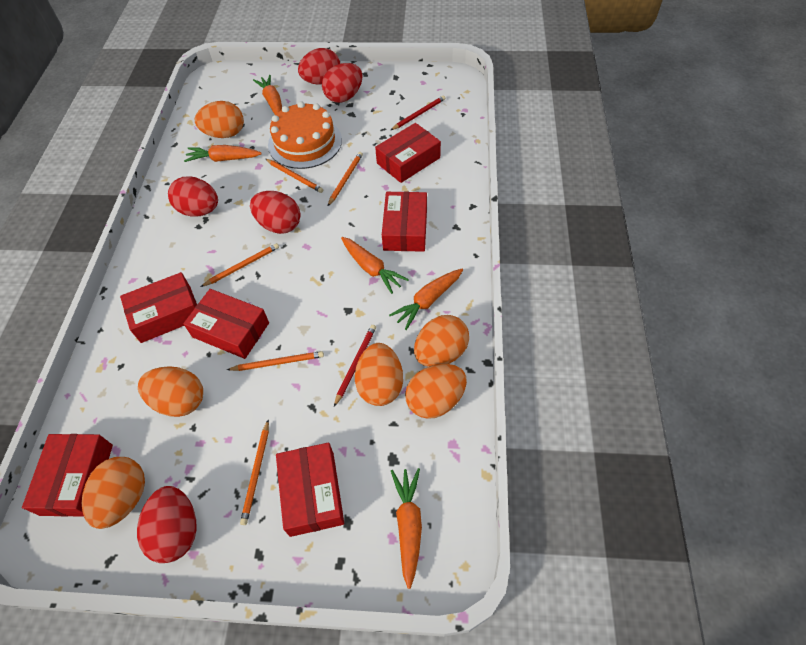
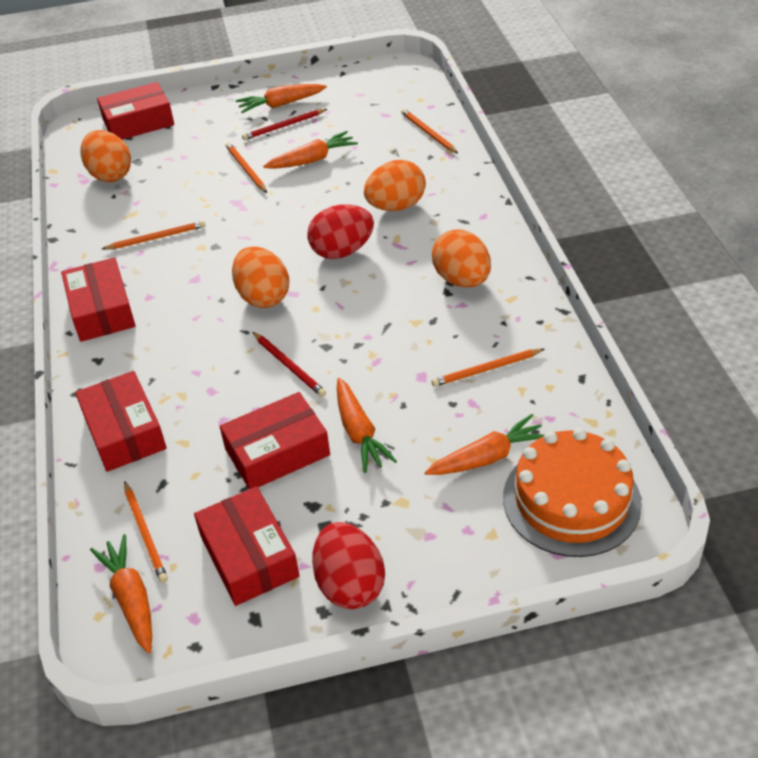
orange egg: [82,457,145,529] [138,366,203,417] [195,101,244,138] [355,343,403,406] [405,364,467,419] [414,315,469,367] = 6 -> [80,130,131,182] [232,246,289,308] [364,160,426,211] [432,230,491,287] = 4
red box: [22,434,113,517] [120,272,197,343] [183,289,269,359] [276,442,344,537] [375,123,441,183] [382,192,427,252] = 6 -> [61,257,136,342] [75,371,167,472] [97,82,174,140] [194,486,299,606] [220,392,330,489] = 5
red egg: [137,486,197,563] [168,176,218,217] [250,191,301,234] [298,48,340,85] [322,63,362,103] = 5 -> [307,204,374,259] [312,522,385,609] = 2

